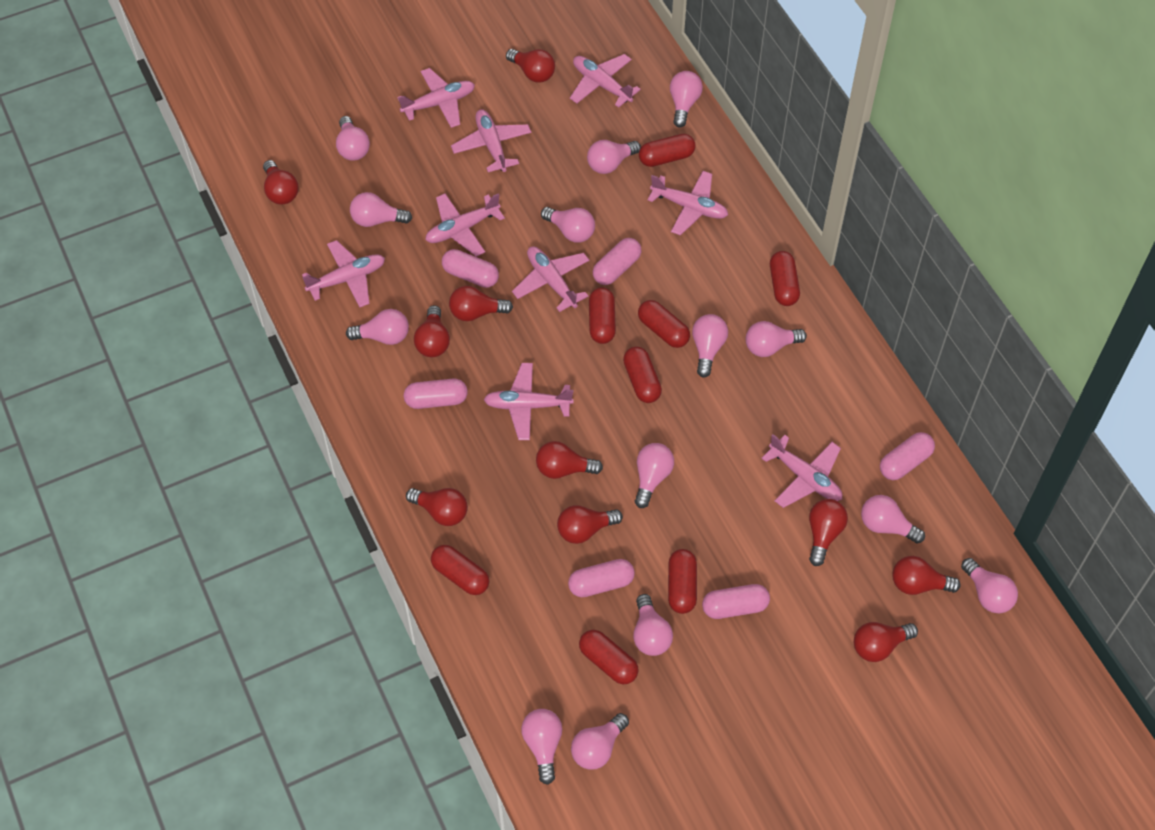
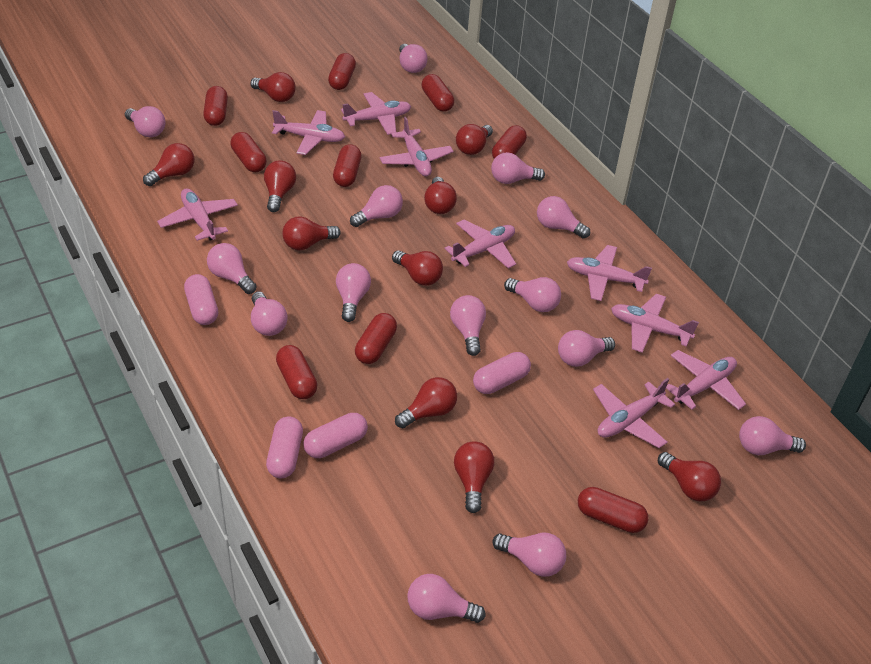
pink capsule: [404,379,468,409] [442,249,499,288] [568,559,635,597] [593,238,642,285] [702,584,770,619] [880,432,935,480] = 6 -> [184,274,218,325] [266,416,303,478] [303,413,368,458] [473,352,531,394] = 4
red capsule: [431,545,490,595] [579,630,639,684] [589,287,616,344] [623,346,662,403] [638,300,690,348] [639,134,696,167] [668,549,697,614] [770,251,800,306] = 8 -> [203,86,228,126] [230,132,267,172] [276,345,317,399] [328,53,356,90] [333,144,362,187] [355,313,397,364] [421,74,454,112] [492,125,527,159] [578,487,649,533] = 9

